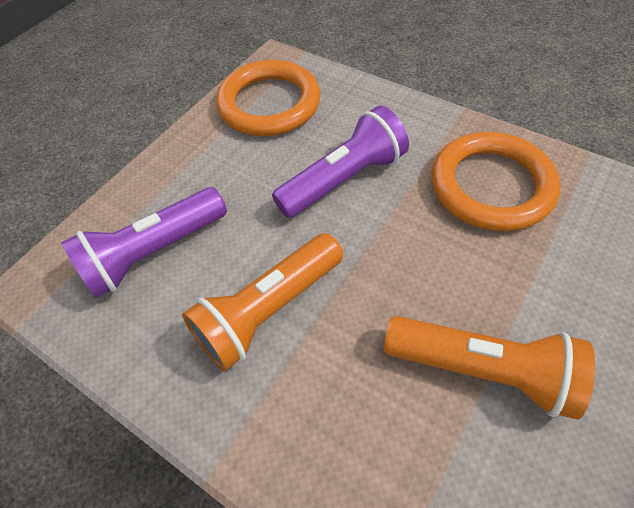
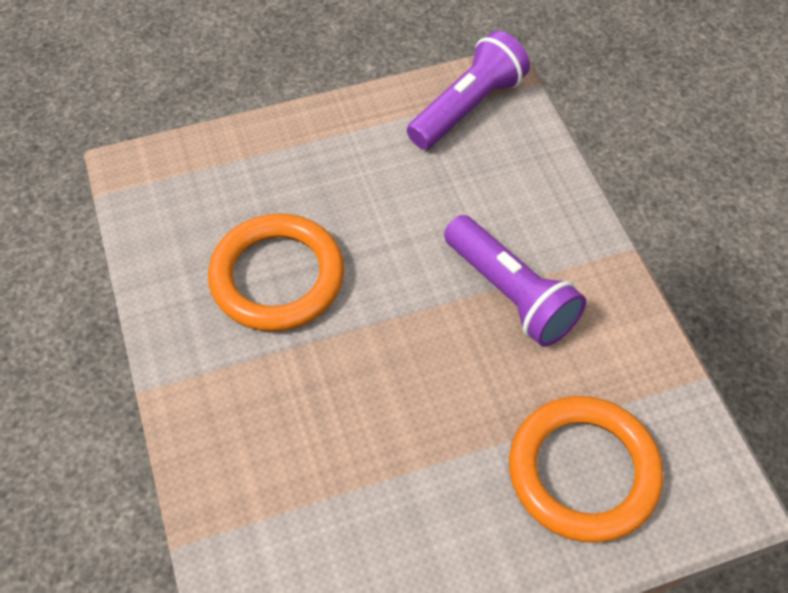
orange flashlight: [182,233,343,371] [384,316,595,420] = 2 -> none = 0

